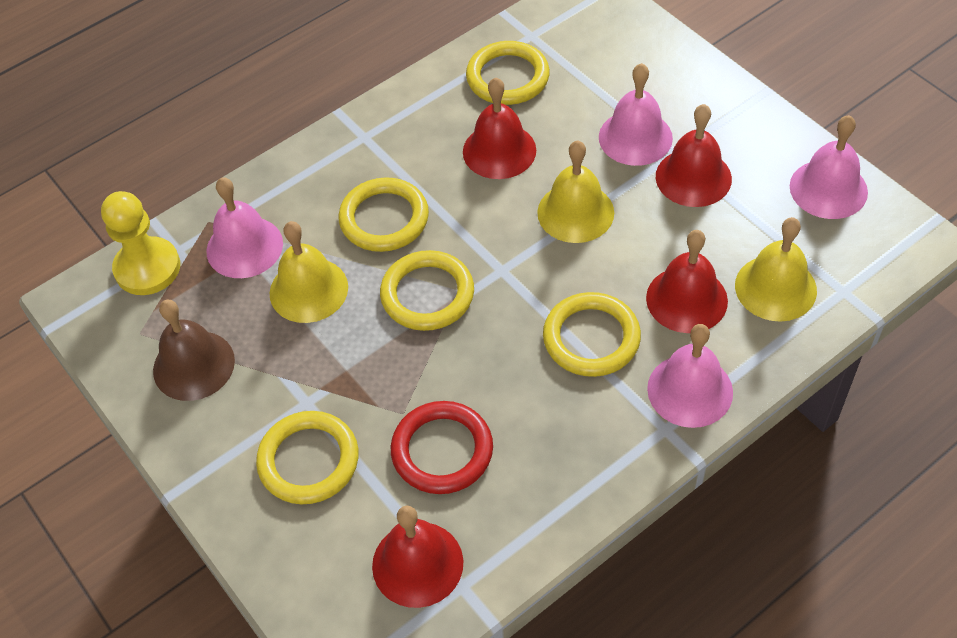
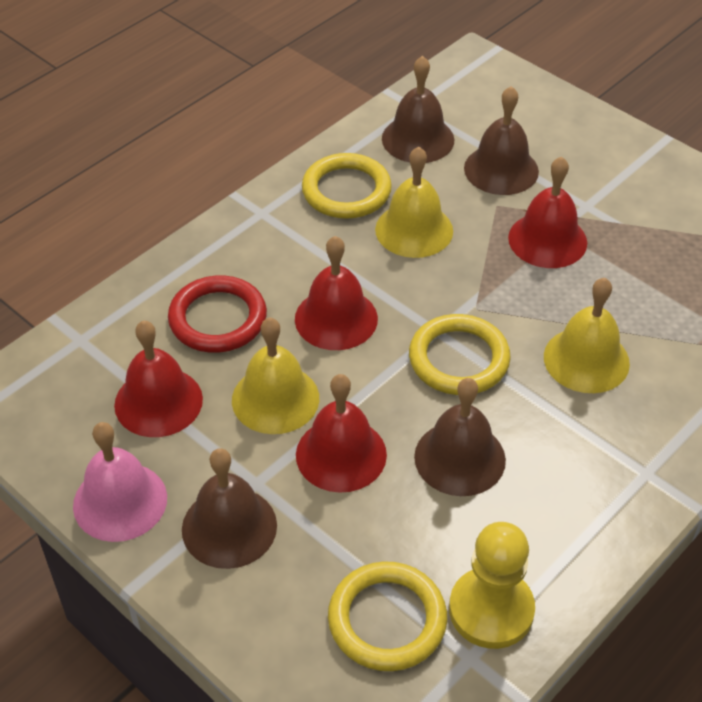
brown bell: [153,300,235,401] = 1 -> [182,448,277,569] [382,56,455,163] [414,378,506,496] [464,86,539,195] = 4
pink bell: [206,177,283,278] [599,63,673,166] [647,324,733,428] [790,115,868,219] = 4 -> [73,422,167,542] = 1
yellow ring: [256,411,359,504] [339,177,429,252] [380,250,474,331] [466,41,550,105] [543,292,641,377] = 5 -> [302,153,392,219] [328,561,447,671] [409,314,511,395] = 3

